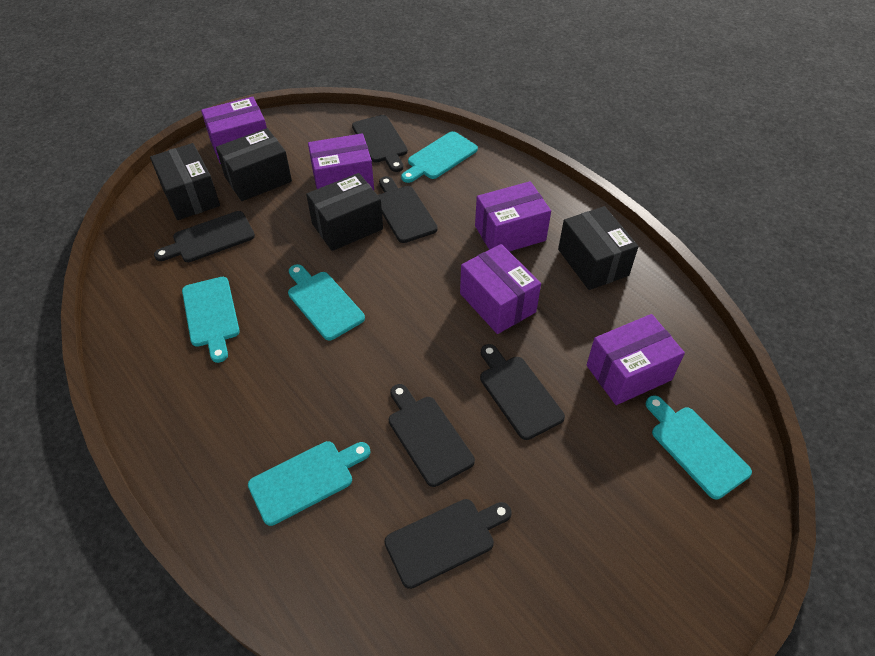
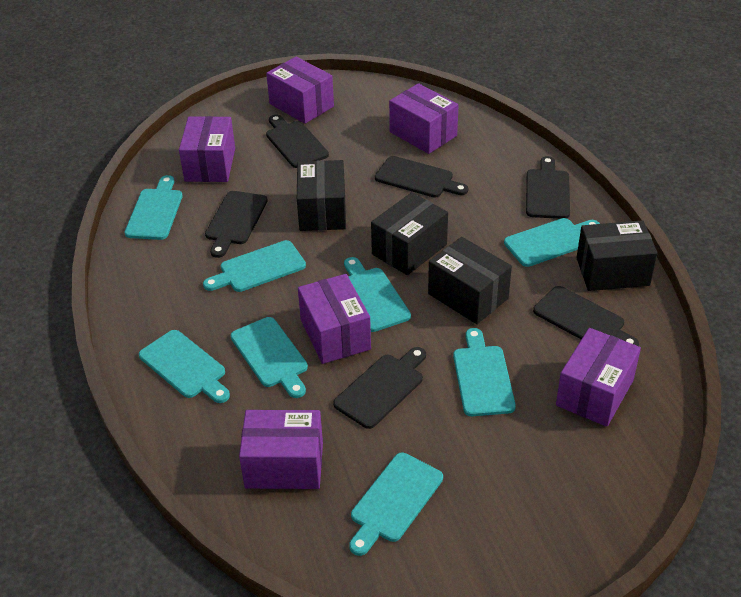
purple box: [201,97,267,164] [308,133,374,190] [460,244,541,334] [475,181,551,252] [587,314,685,405] = 5 -> [179,116,235,182] [239,410,323,489] [266,57,334,124] [298,274,371,364] [389,83,459,154] [556,328,641,427] = 6
turquoise cutting board: [182,277,240,363] [248,441,370,526] [288,264,365,341] [401,131,478,183] [645,396,752,499] = 5 -> [125,175,183,240] [139,330,230,403] [203,240,306,292] [231,317,308,398] [344,257,411,332] [349,453,443,556] [453,328,516,416] [504,218,600,267] = 8

